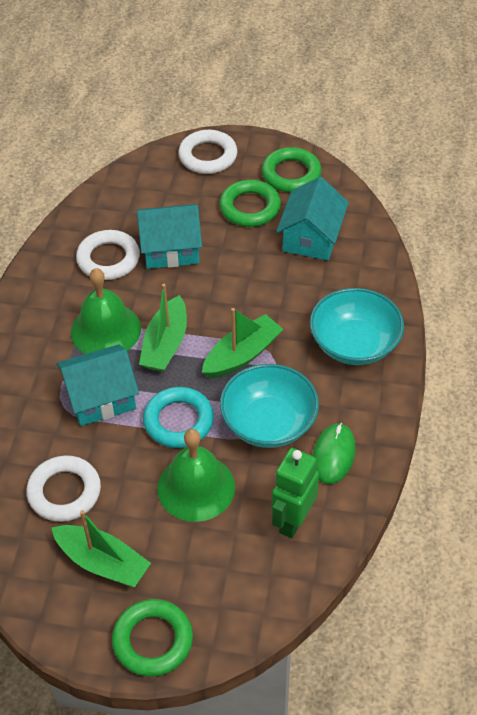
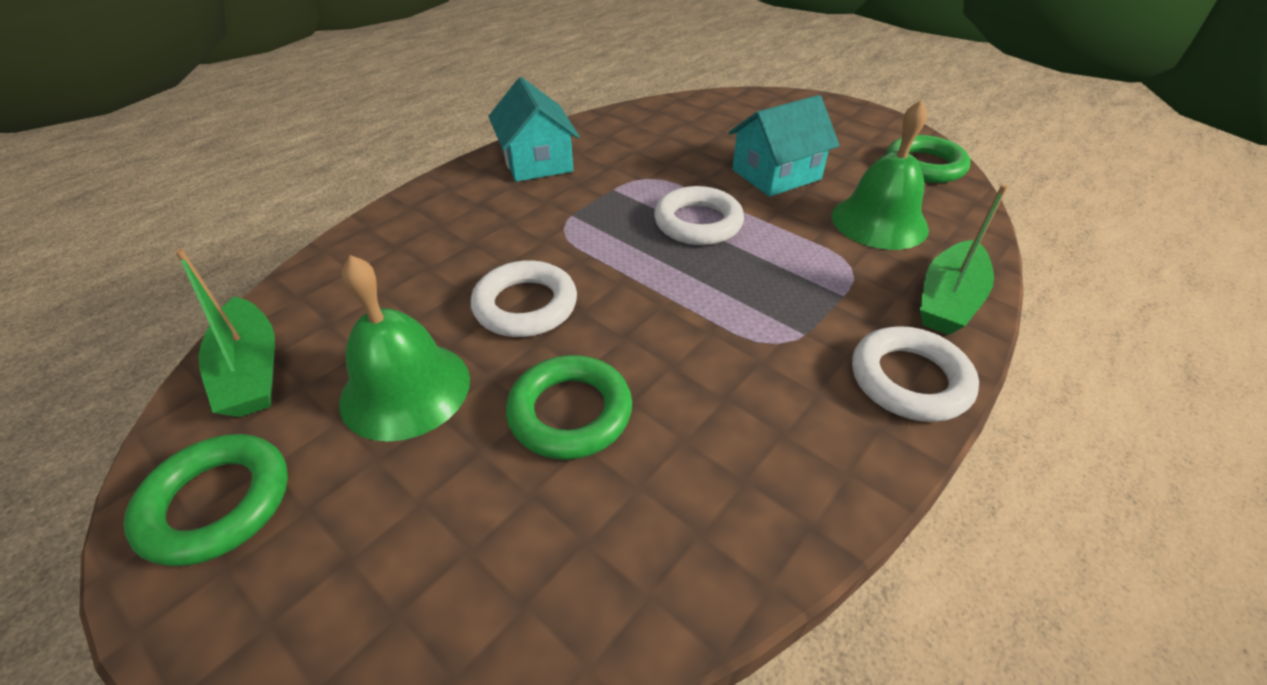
green boat: [52,510,151,587] [139,284,187,372] [202,308,283,378] = 3 -> [175,249,275,417] [920,184,1008,335] = 2
green mouse: [312,423,356,484] = 1 -> none = 0
green robot: [272,448,319,538] = 1 -> none = 0
turquoise bowl: [220,364,319,448] [310,288,404,365] = 2 -> none = 0
turquoise house: [57,344,139,426] [137,204,202,269] [276,177,349,260] = 3 -> [488,77,580,182] [729,95,840,197] = 2
turquoise ring: [143,387,214,448] = 1 -> none = 0

